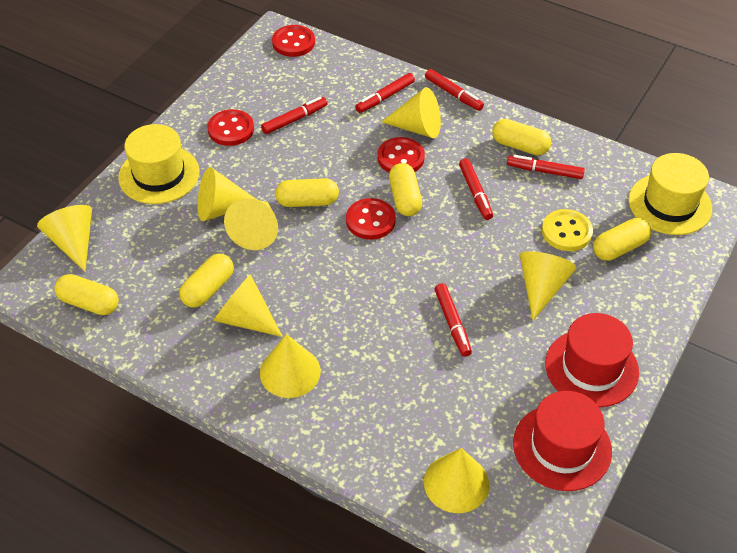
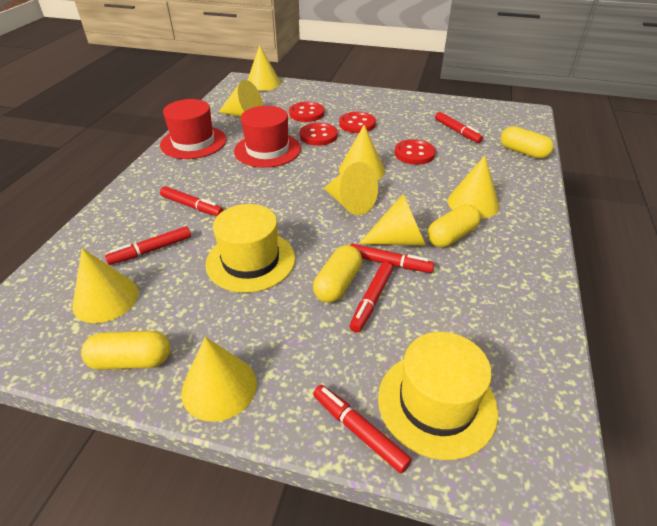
yellow button: [542,209,593,251] = 1 -> none = 0
yellow capsule: [54,274,119,315] [179,253,234,308] [275,178,339,207] [389,163,422,216] [492,119,551,155] [593,218,651,261] = 6 -> [81,331,170,370] [313,245,362,303] [427,204,481,248] [501,126,554,159] = 4

